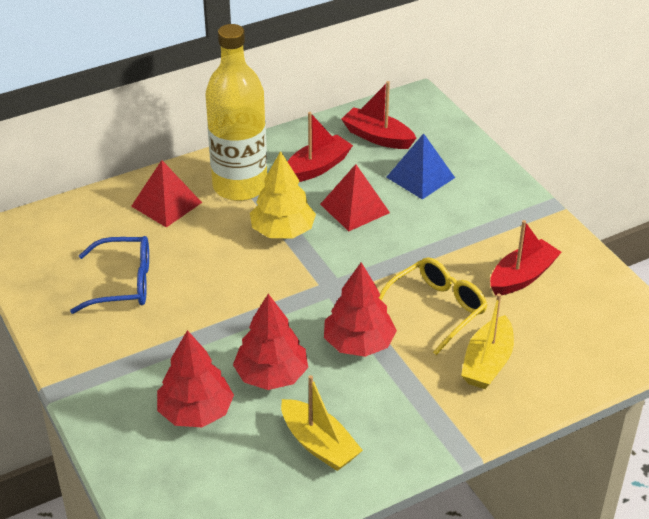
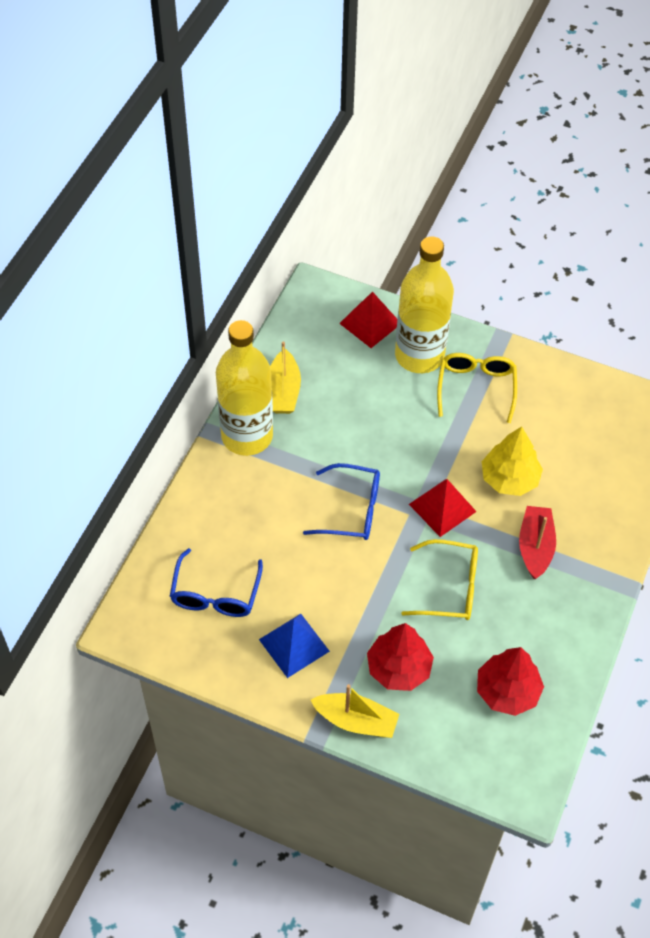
blue glasses: [70,236,149,314] = 1 -> [170,548,263,617] [303,463,380,540] = 2
red boat: [287,112,353,182] [341,81,416,149] [490,220,561,296] = 3 -> [519,506,556,579] = 1
red tree: [157,330,234,427] [233,294,308,390] [324,262,397,357] = 3 -> [367,623,434,691] [477,647,544,716] = 2
yellow bottle: [205,24,267,201] = 1 -> [216,320,273,456] [395,237,454,373] = 2
yellow glasses: [379,257,488,355] = 1 -> [401,539,478,620] [437,353,517,423] = 2

